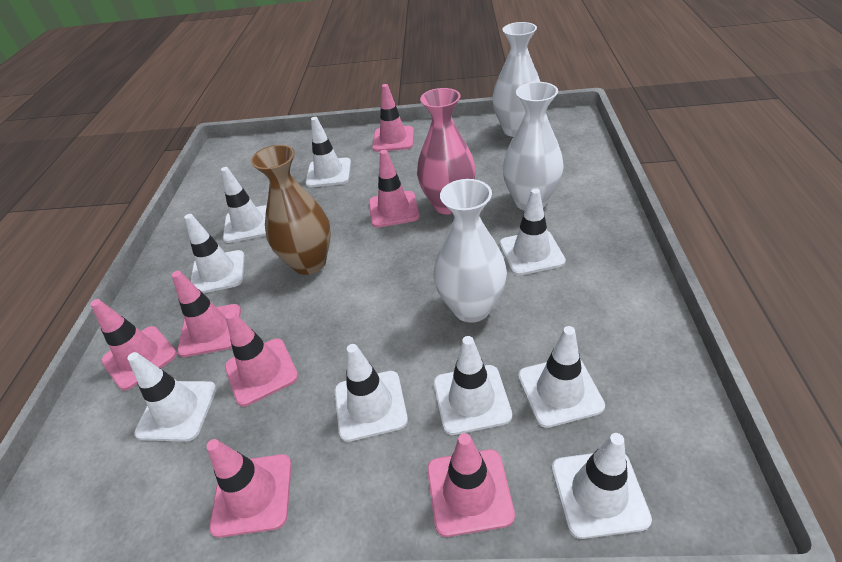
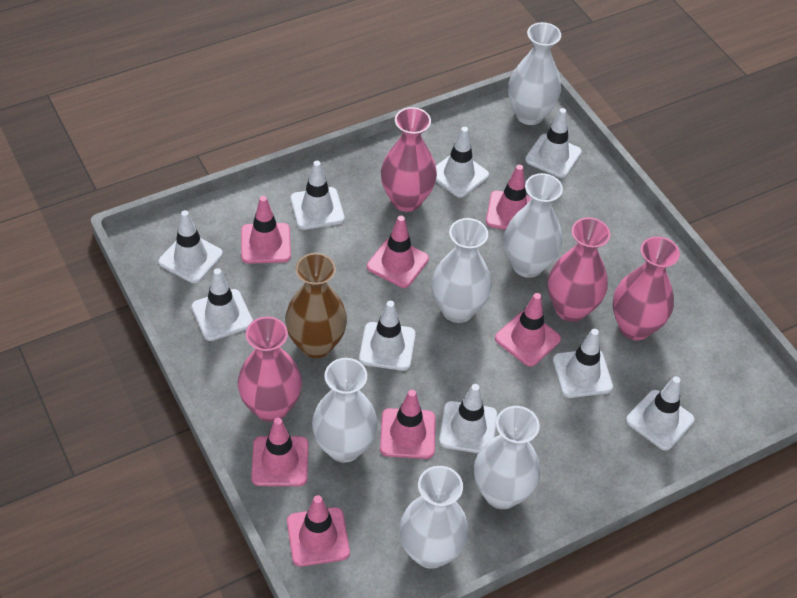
pink vase: [417,88,476,215] = 1 -> [238,316,302,422] [381,107,437,212] [548,217,611,322] [613,236,680,340] = 4
white vase: [434,179,507,323] [492,22,540,137] [502,82,564,211] = 3 -> [312,358,378,463] [400,466,468,569] [432,218,492,323] [474,406,540,509] [504,173,563,278] [508,22,561,125] = 6

